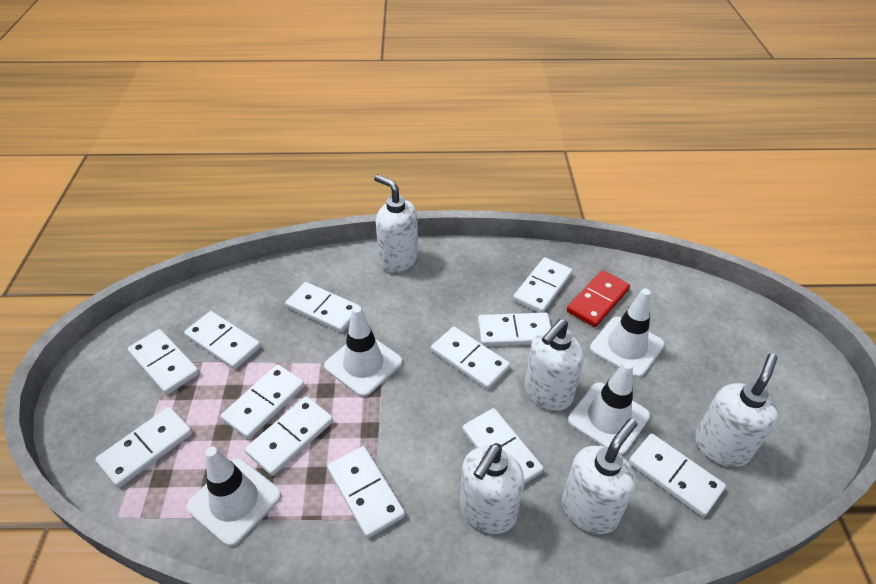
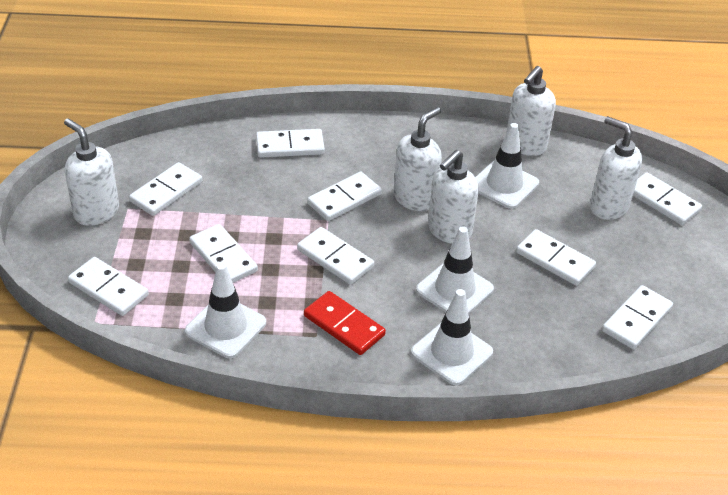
white domino: [95,407,192,488] [127,329,199,395] [184,311,261,369] [221,364,305,439] [245,396,333,476] [285,282,359,333] [327,446,405,538] [431,326,510,390] [462,408,544,484] [478,313,551,346] [513,257,572,313] [629,434,726,517] = 12 -> [68,257,149,316] [129,162,202,216] [189,224,258,283] [256,129,325,158] [297,227,374,285] [307,172,382,221] [516,229,596,286] [602,285,673,349] [633,172,702,225] = 9

